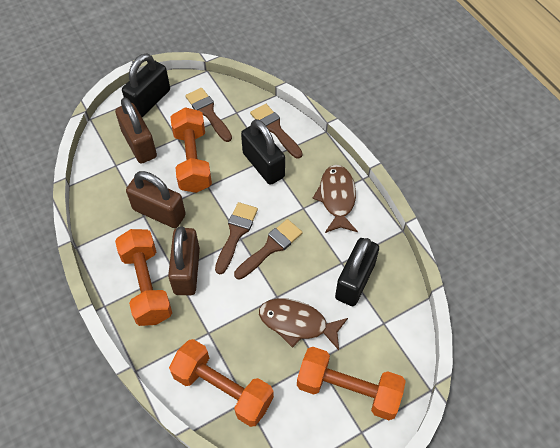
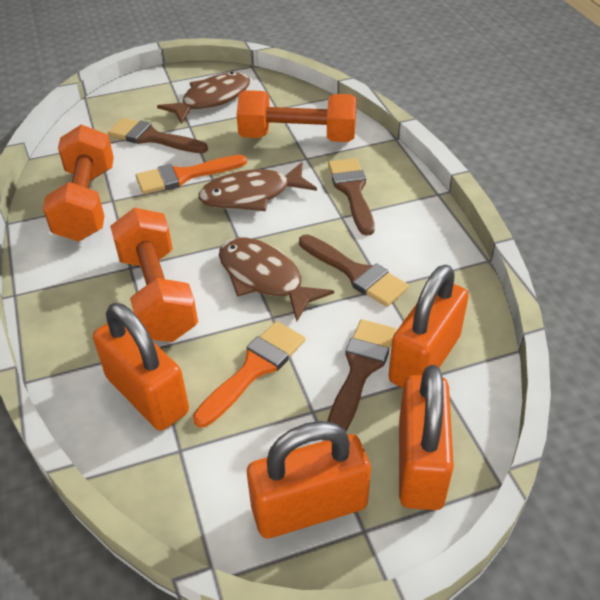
black padlock: [122,53,170,117] [241,119,285,185] [335,238,379,306] = 3 -> none = 0
brown fish: [259,298,348,350] [312,165,358,233] = 2 -> [157,72,250,124] [198,162,317,211] [219,237,334,322] = 3
brown padlock: [115,97,157,164] [126,171,186,228] [168,226,200,295] = 3 -> none = 0
orange brush: none = 0 -> [136,155,247,194] [193,321,305,427] = 2
orange dumbbell: [115,229,172,326] [169,339,274,427] [170,107,212,193] [297,347,406,420] = 4 -> [43,124,114,241] [110,207,198,342] [237,90,357,142] = 3
orange padlock: none = 0 -> [93,303,189,431] [247,421,371,538] [388,264,469,388] [399,365,454,510] = 4

